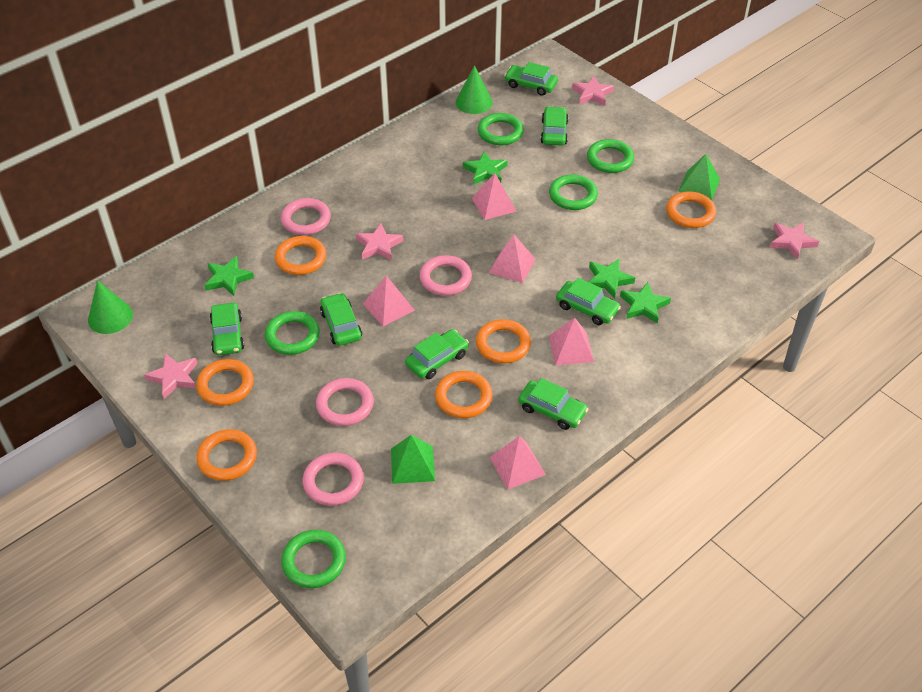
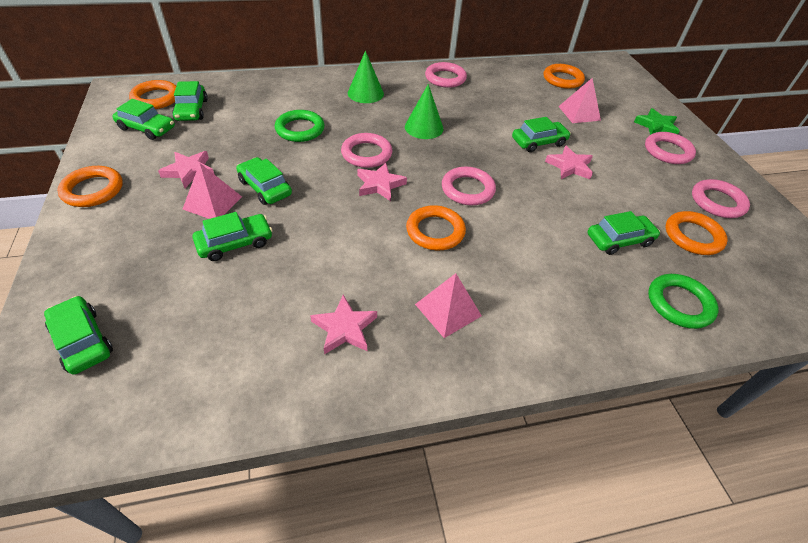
green pyramid: [391,435,435,484] [678,154,720,200] = 2 -> none = 0
green ring: [265,311,320,355] [281,530,346,588] [478,113,524,145] [549,174,598,210] [587,139,634,173] = 5 -> [275,110,324,142] [648,274,719,329] = 2
green star: [204,256,254,296] [463,151,508,185] [589,259,635,299] [620,282,671,324] = 4 -> [634,108,679,135] = 1
orange ring: [196,359,254,406] [196,429,257,481] [275,236,326,275] [435,371,492,418] [476,319,531,363] [666,191,716,228] = 6 -> [57,166,123,207] [129,80,176,109] [406,205,466,250] [544,64,585,89] [666,211,728,255] = 5
pink pyramid: [363,275,415,326] [472,173,517,220] [489,235,536,283] [489,436,546,489] [549,318,594,365] = 5 -> [183,163,242,219] [415,273,482,338] [558,78,601,123] = 3
pink ring: [281,198,331,235] [302,453,364,506] [316,378,374,426] [419,255,472,296] = 4 -> [341,133,392,168] [425,62,467,88] [442,166,496,205] [645,132,696,164] [692,179,750,218] = 5

